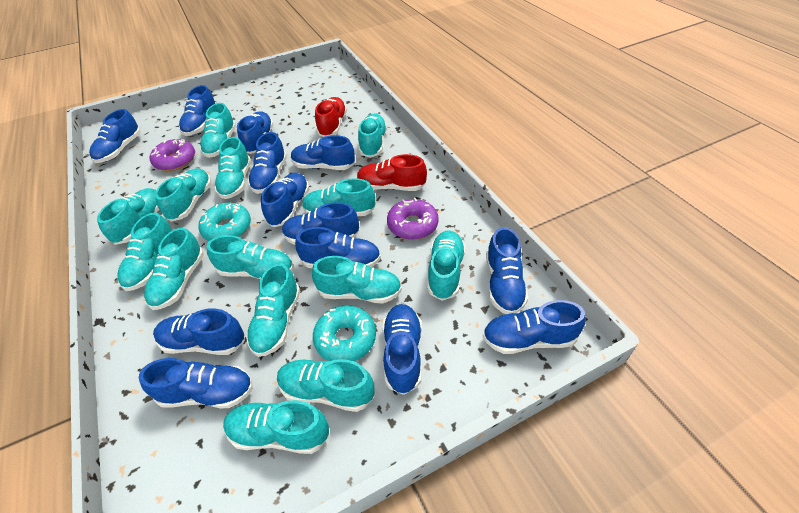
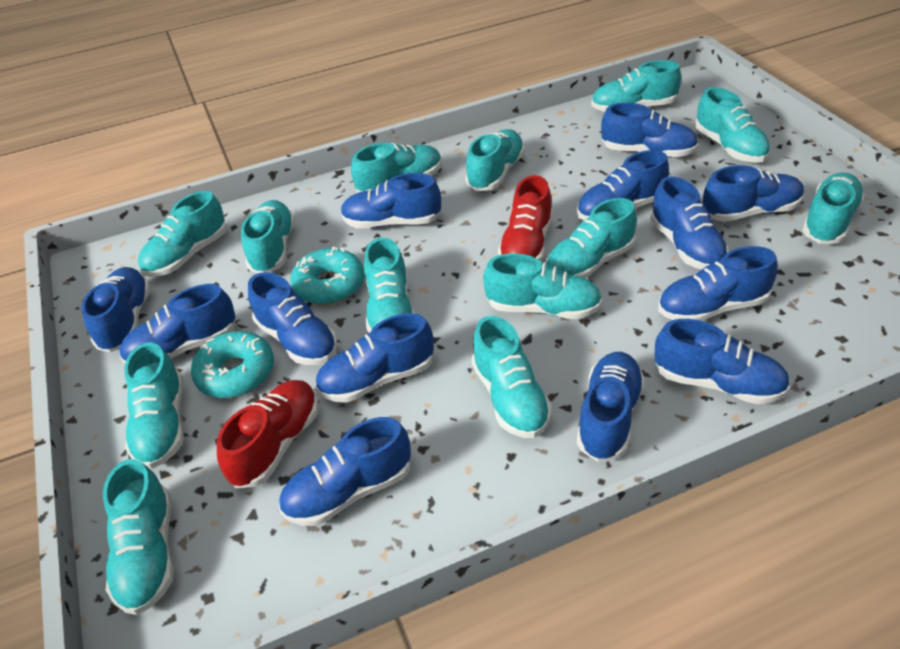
purple donut: [150,139,195,171] [387,198,439,240] = 2 -> none = 0
turquoise shoe: [97,188,159,245] [117,212,172,291] [144,227,204,310] [155,168,212,222] [200,103,236,158] [206,235,293,279] [214,137,251,199] [223,400,329,454] [246,263,300,357] [277,359,374,412] [302,178,375,216] [312,256,402,303] [358,114,387,158] [427,230,465,301] = 14 -> [103,459,174,615] [124,342,184,469] [138,191,227,277] [241,200,295,273] [351,143,442,193] [364,238,414,333] [465,129,525,191] [472,316,552,438] [483,253,602,319] [546,198,637,278] [591,60,681,112] [695,87,771,163] [802,172,865,244] = 13

